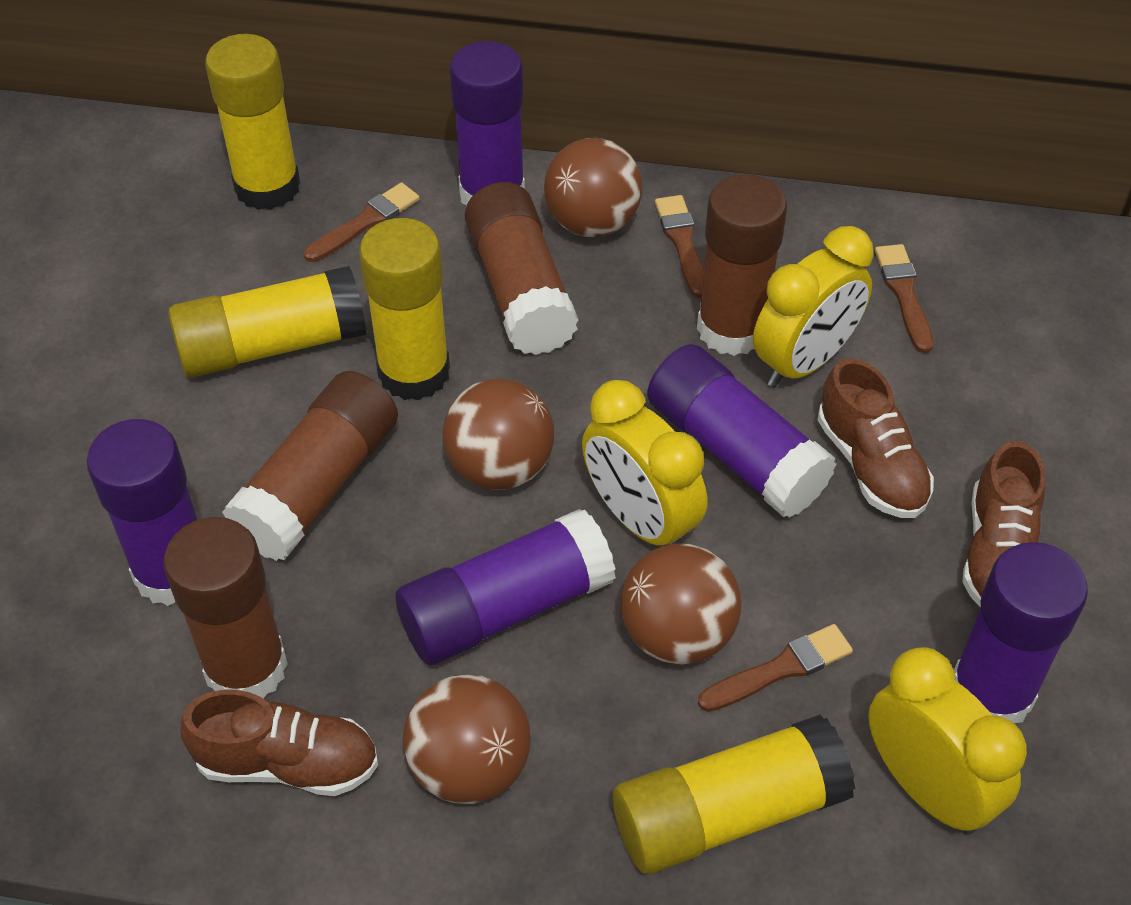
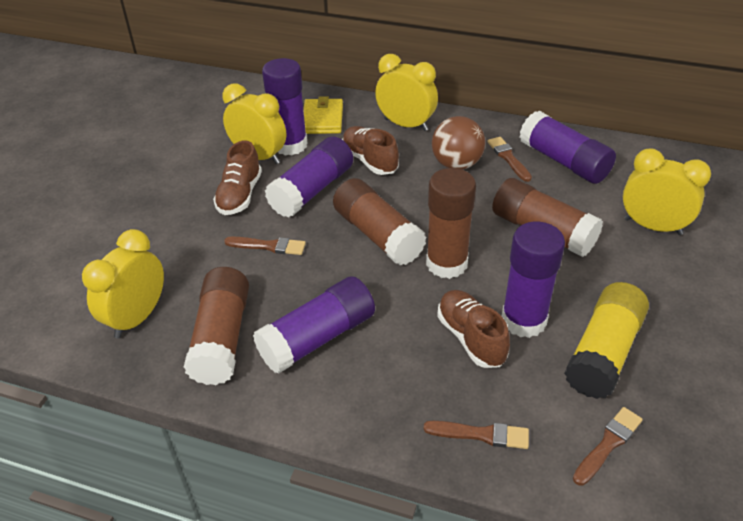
brown ball: [403,674,531,804] [443,378,554,490] [544,138,643,237] [621,544,742,665] = 4 -> [432,116,485,169] = 1
yellow clock: [582,380,707,545] [753,226,873,388] [868,647,1027,835] = 3 -> [82,229,164,339] [222,83,286,164] [375,54,438,131] [623,149,711,235] = 4
yellow glue stick: [168,266,366,378] [205,34,300,210] [359,218,450,400] [613,715,856,874] = 4 -> [564,282,649,399] = 1
yellow wallet: none = 0 -> [303,96,343,134] = 1

